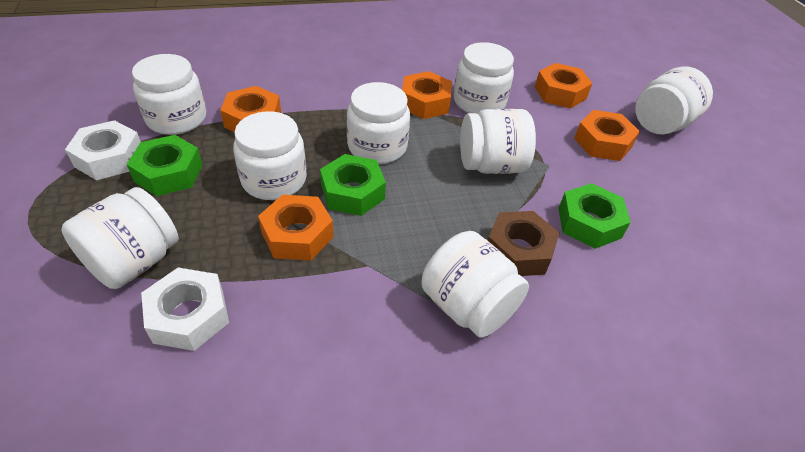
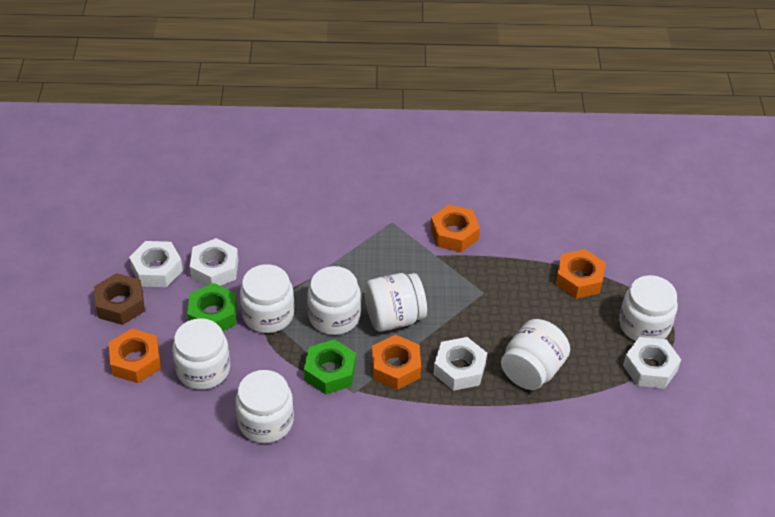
green nut: [127,135,203,196] [320,154,386,216] [558,183,631,249] = 3 -> [187,283,237,331] [304,339,356,394] = 2
orange nut: [220,86,281,132] [258,195,333,260] [402,71,452,119] [535,63,592,108] [574,110,640,161] = 5 -> [109,329,161,383] [372,335,421,390] [430,205,480,252] [555,249,606,299] = 4
white jar: [61,187,179,289] [132,54,206,135] [233,111,307,200] [347,82,410,164] [421,231,529,338] [454,42,514,114] [460,109,536,174] [635,67,713,135] = 8 -> [172,318,230,390] [235,370,294,443] [240,264,294,333] [307,266,361,335] [364,273,427,331] [501,319,570,390] [619,275,678,341] = 7
white nut: [65,120,141,180] [141,268,229,351] = 2 -> [129,241,183,287] [190,238,238,286] [434,337,487,391] [623,337,681,389] = 4

